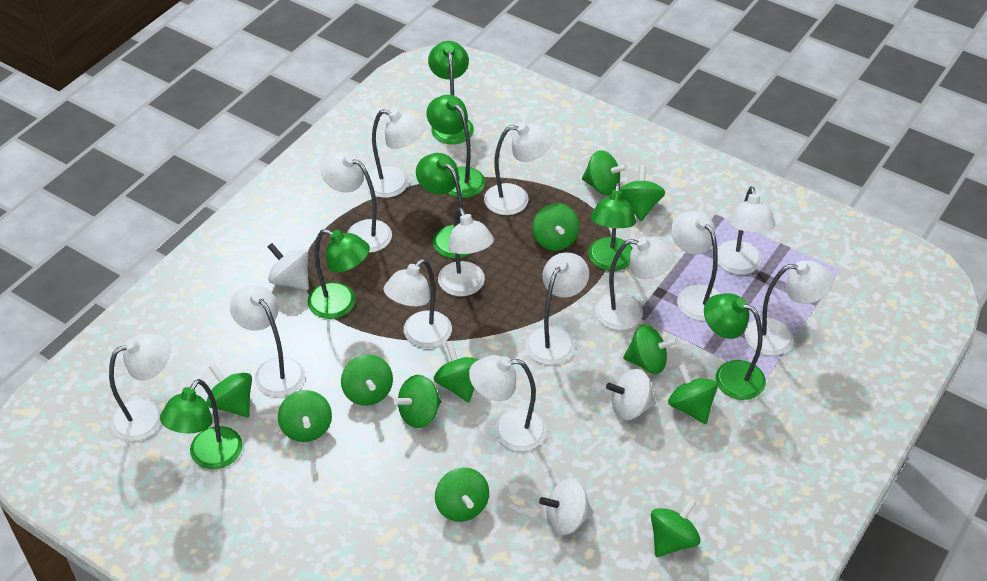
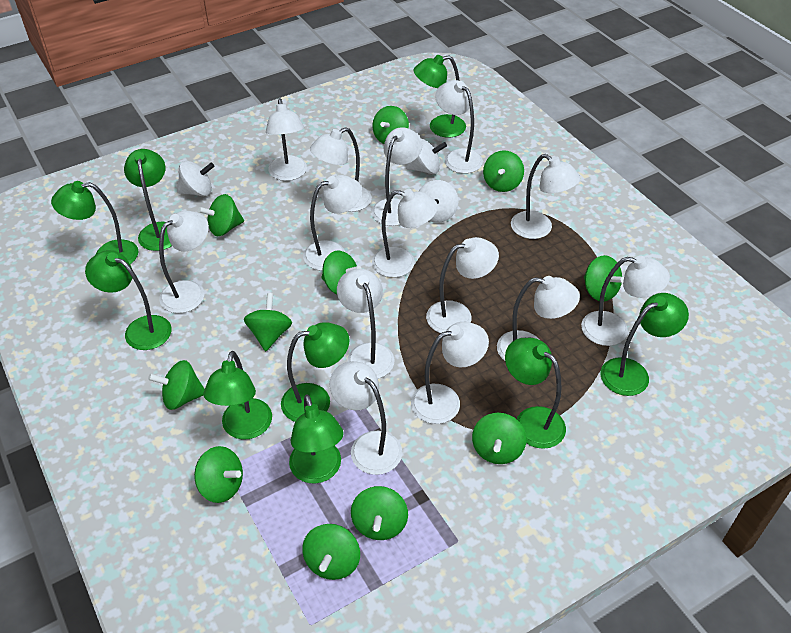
green lamp: [160,379,243,469] [307,229,370,319] [416,153,471,258] [426,95,485,198] [428,41,474,144] [588,183,636,271] [704,293,766,400] = 7 -> [51,181,138,264] [85,250,172,350] [124,149,172,251] [204,351,272,440] [281,322,349,422] [289,394,344,484] [413,55,466,138] [505,338,566,449] [601,293,689,396] = 9
green spinning top: [206,364,252,417] [278,390,332,442] [341,354,393,406] [393,375,442,428] [433,342,479,403] [435,468,489,522] [533,203,579,251] [582,150,628,195] [620,165,665,221] [623,324,678,374] [651,498,700,557] [668,364,718,424] = 12 -> [148,360,205,410] [194,446,243,503] [198,194,244,236] [244,293,292,351] [302,524,360,580] [321,251,361,294] [351,486,408,540] [372,106,409,144] [472,413,526,464] [483,150,524,192] [584,255,624,301] = 11
white lamp: [109,334,170,441] [230,285,305,397] [321,152,392,253] [364,109,425,198] [383,259,452,348] [438,208,494,296] [469,355,546,451] [484,122,553,215] [525,253,589,365] [595,237,675,330] [671,211,721,321] [717,186,776,275] [745,261,833,356] = 13 -> [159,211,209,313] [266,98,307,181] [303,175,362,271] [310,127,372,212] [330,361,402,475] [337,269,394,379] [372,127,422,226] [372,189,438,278] [411,322,489,424] [426,237,499,333] [435,80,483,174] [497,276,580,361] [511,154,580,239] [581,256,670,346] = 14

